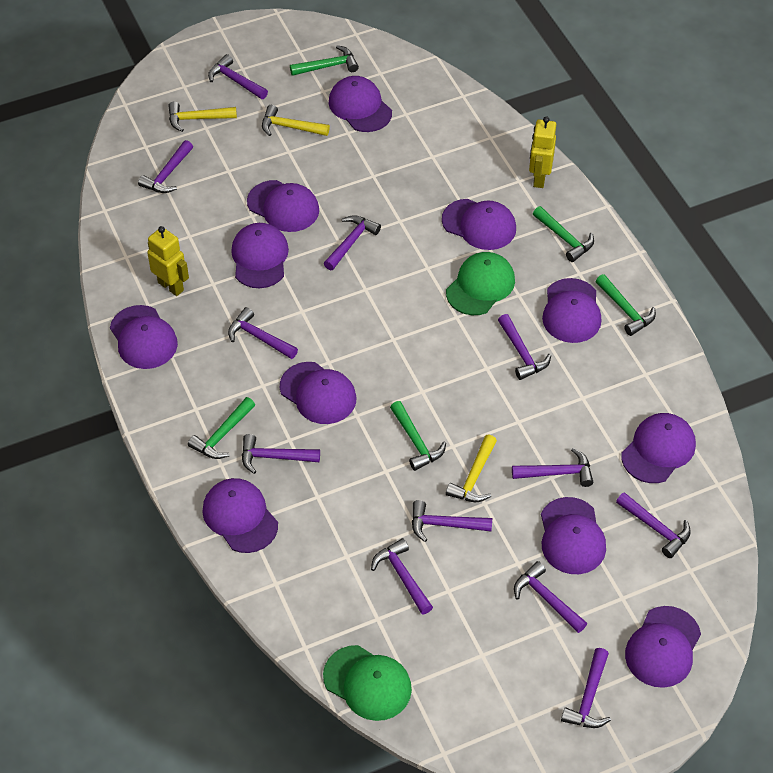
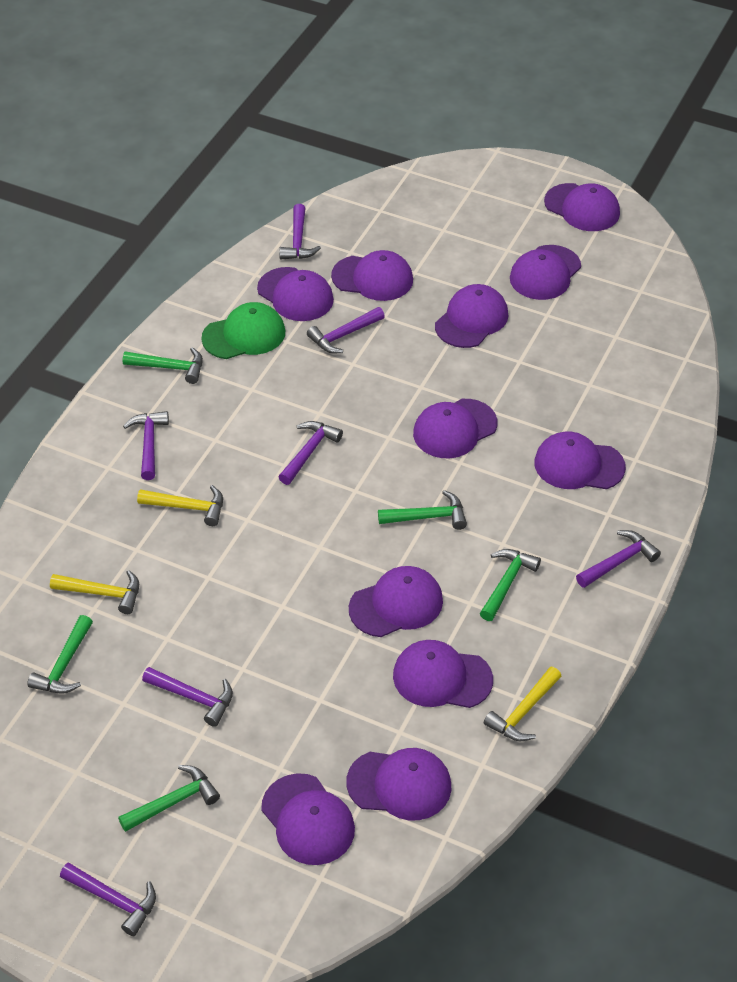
green cap: [323,645,412,721] [446,252,515,315] = 2 -> [201,302,285,359] = 1
purple hammer: [138,140,193,193] [208,54,268,99] [228,307,298,359] [242,434,320,474] [324,215,381,270] [371,538,433,615] [412,500,492,542] [498,314,551,380] [512,448,593,487] [514,561,587,633] [561,648,611,728] [616,492,691,558] = 12 -> [60,862,156,936] [123,411,169,480] [142,667,233,727] [279,204,321,260] [279,421,343,485] [307,307,385,353] [576,530,661,588] = 7
yellow robot: [147,226,189,296] [529,116,556,188] = 2 -> none = 0

